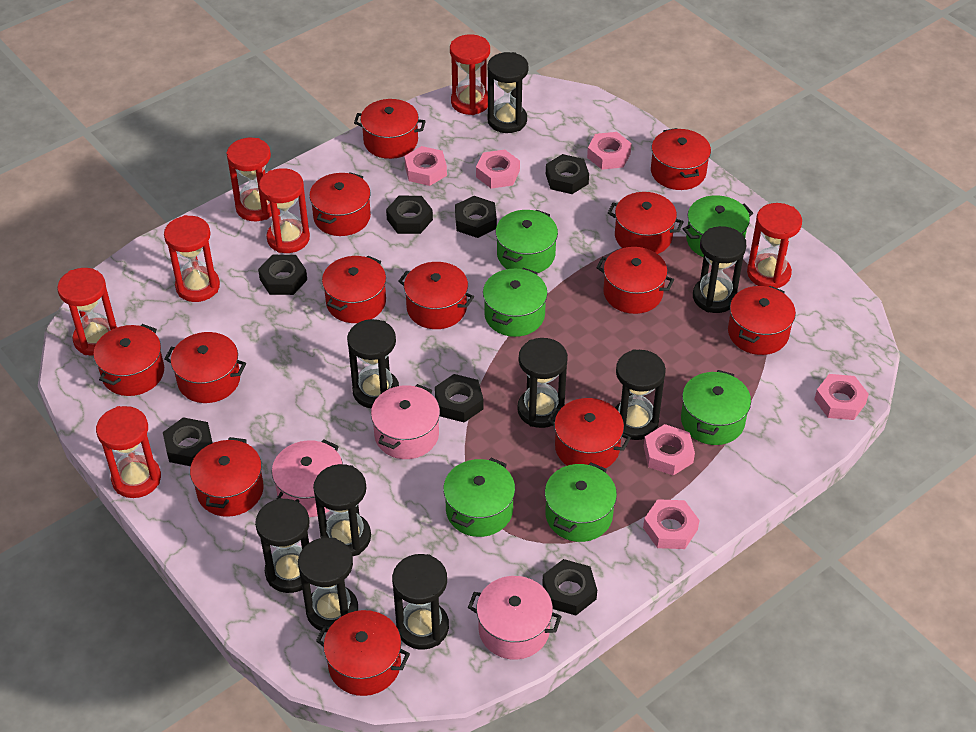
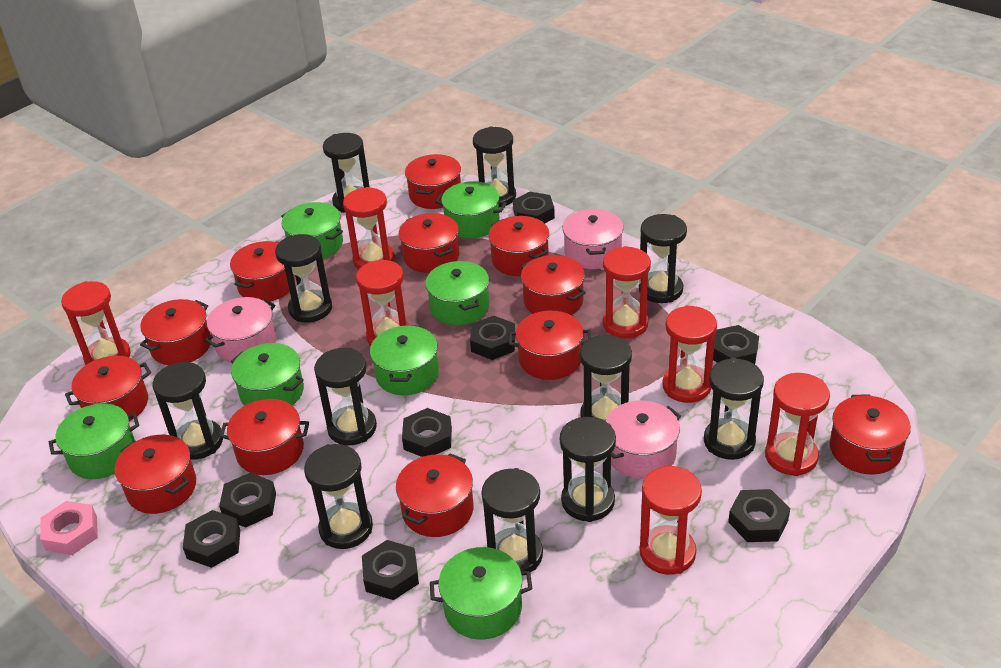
black hourglass: [255,498,310,593] [298,537,358,632] [313,464,371,557] [347,319,399,409] [392,554,449,650] [487,52,529,133] [517,338,568,428] [615,349,666,440] [693,226,746,313] = 9 -> [152,361,223,460] [275,234,332,323] [304,444,373,549] [314,348,377,445] [323,133,370,213] [473,126,516,207] [481,468,543,576] [560,417,616,522] [580,334,632,421] [639,214,687,303] [704,358,764,460] = 11
black nut: [163,417,213,466] [258,255,307,295] [386,196,433,234] [435,374,484,422] [455,196,497,238] [542,559,597,616] [546,154,589,194] = 7 -> [183,510,240,568] [219,472,276,528] [362,540,419,600] [402,408,452,457] [470,316,515,360] [513,192,555,223] [713,325,759,364] [728,489,790,542] = 8
green pot: [443,458,515,537] [483,268,548,337] [496,210,558,273] [545,463,617,542] [681,370,751,445] [683,195,753,257] = 6 -> [49,403,139,479] [231,343,304,406] [281,202,343,259] [370,325,439,395] [425,261,489,325] [430,547,532,640] [435,181,506,239] = 7
pink nut: [404,146,447,186] [476,149,520,189] [587,132,632,170] [643,499,700,549] [644,424,695,476] [814,374,869,420] = 6 -> [40,501,98,555] = 1
red pot: [93,324,164,396] [164,332,246,403] [190,437,264,517] [309,172,371,236] [316,610,410,696] [322,256,386,323] [354,99,426,159] [398,262,474,329] [547,398,631,468] [596,247,674,314] [608,192,684,254] [651,128,711,190] [728,286,796,355] = 13 -> [65,356,151,421] [115,435,196,514] [140,299,211,365] [219,399,309,475] [230,241,295,302] [396,453,474,537] [399,213,459,273] [405,154,461,209] [488,216,549,276] [509,311,591,380] [521,255,586,315] [830,394,911,475] = 12

